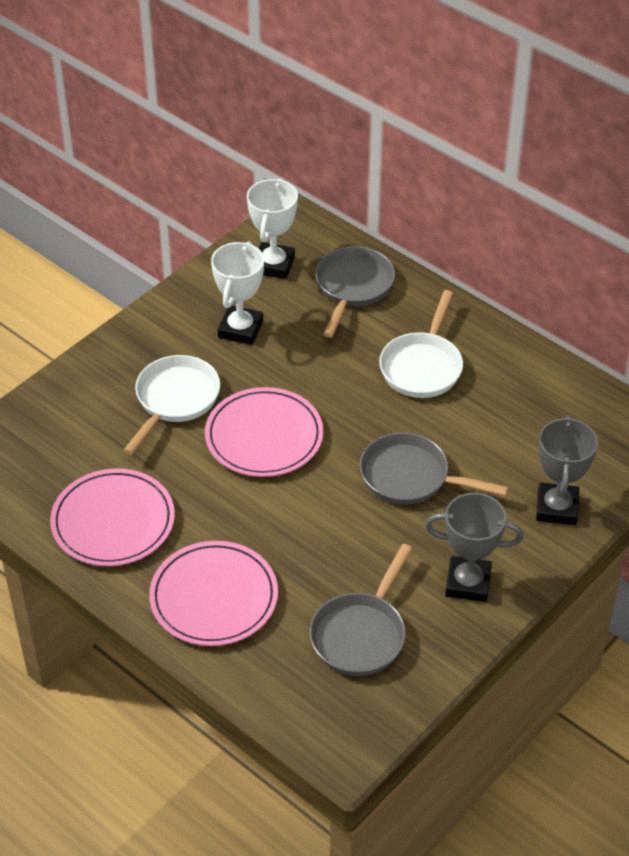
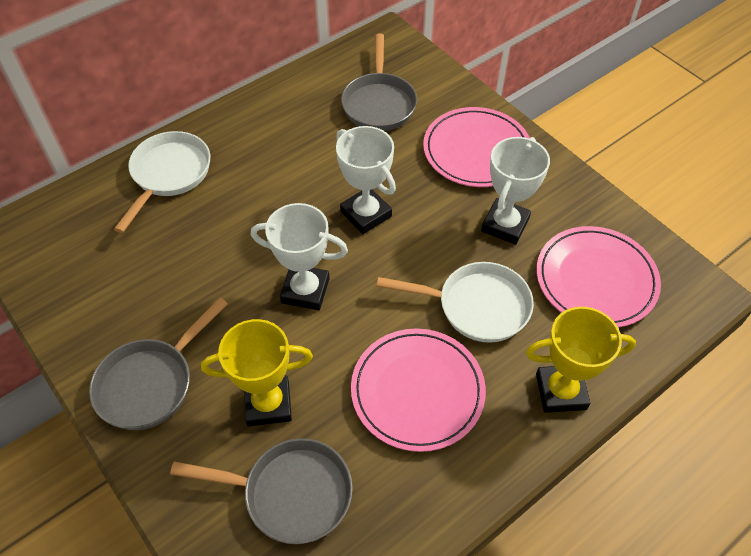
grey trophy: [425,493,524,602] [536,415,598,525] = 2 -> none = 0
white trophy: [211,241,264,345] [247,178,298,279] = 2 -> [251,203,348,310] [336,126,396,234] [481,137,550,245] = 3
yellow trophy: none = 0 -> [201,319,313,426] [526,307,636,413] = 2

